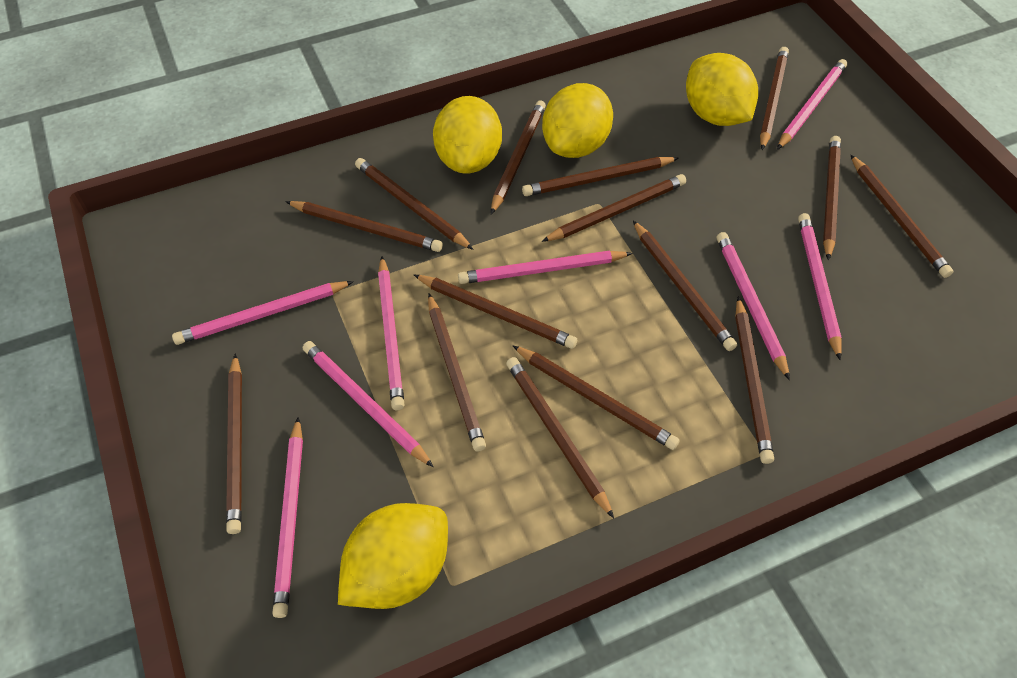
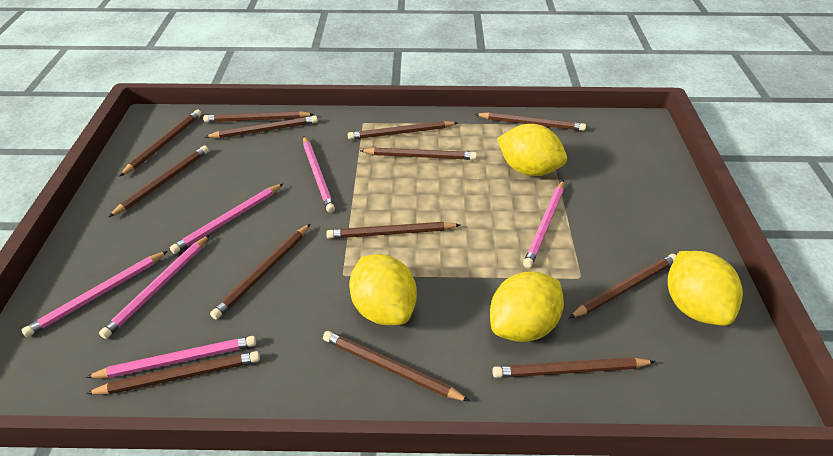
brown pencil: [226,353,242,534] [285,201,443,252] [355,158,474,250] [414,275,577,349] [428,294,486,452] [491,100,546,214] [506,357,614,518] [512,345,680,450] [522,157,679,196] [542,174,686,242] [633,221,737,351] [735,297,774,464] [760,47,789,150] [823,136,841,261] [851,155,954,278] = 15 -> [86,351,260,394] [109,146,209,217] [119,110,202,177] [203,111,314,122] [205,116,318,138] [210,223,311,319] [323,331,470,402] [326,222,460,239] [348,121,457,140] [360,148,477,160] [475,112,586,131] [492,357,656,378] [569,254,677,318] = 13
pink pencil: [172,281,354,345] [272,417,303,618] [303,341,433,467] [378,256,404,410] [458,251,633,284] [717,232,790,380] [777,59,847,150] [798,213,842,361] = 8 -> [21,251,168,337] [85,336,256,378] [99,235,210,339] [170,184,283,254] [303,136,335,213] [523,180,564,268] = 6

